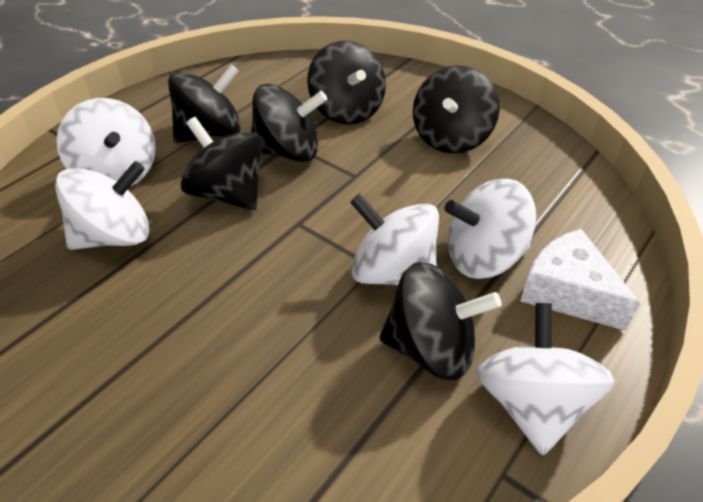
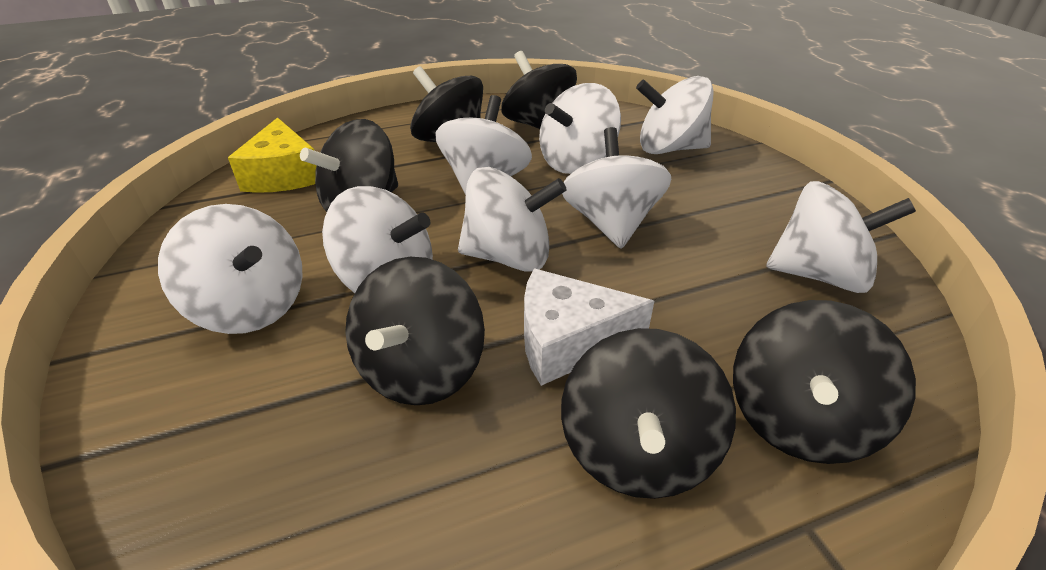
white spinning top: [55,161,150,250] [56,98,156,187] [350,194,439,286] [445,179,536,279] [476,303,615,456] = 5 -> [158,204,303,334] [322,186,433,293] [436,95,532,195] [458,167,567,272] [539,83,621,174] [562,127,671,249] [636,76,714,154] [766,181,916,293] = 8
yellow cheese: none = 0 -> [228,117,316,193] = 1

